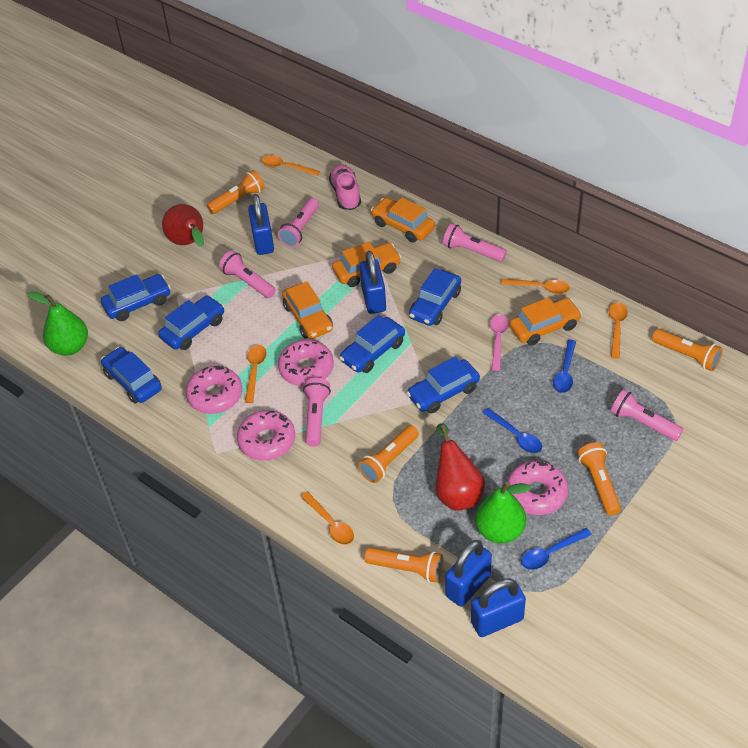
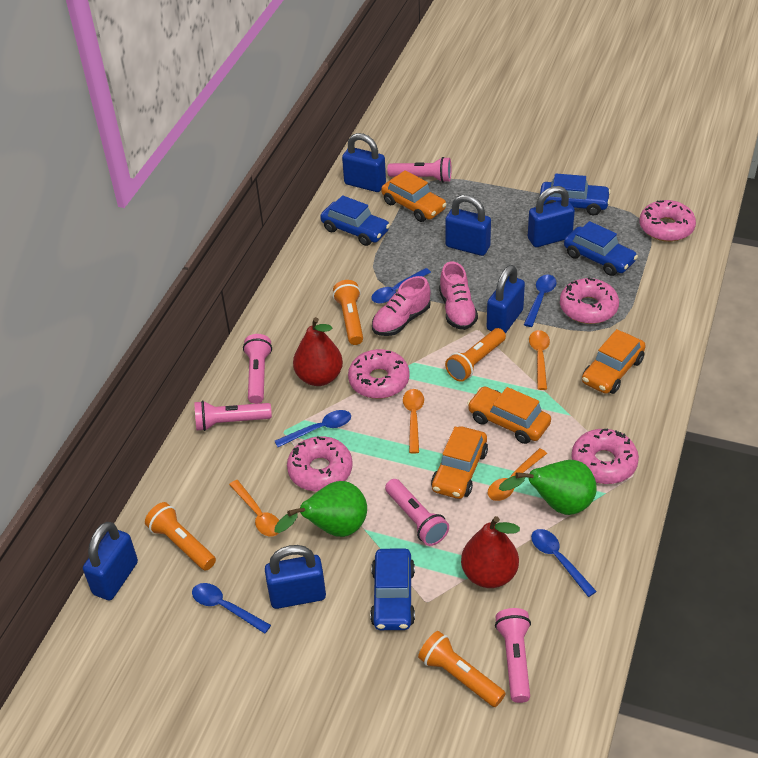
blue car: [101,274,171,321] [101,347,162,404] [158,295,224,350] [339,315,405,373] [407,356,480,413] [409,268,461,326] = 6 -> [320,195,390,246] [370,548,415,630] [540,174,611,215] [564,221,638,276] = 4
blue padlock: [248,194,274,255] [360,251,386,314] [445,540,492,607] [471,578,526,637] = 4 -> [83,522,138,600] [265,545,326,609] [342,133,386,192] [445,195,491,256] [487,265,525,334] [528,186,575,247] = 6
blue spoon: [482,408,542,453] [521,528,592,570] [553,339,576,393] = 3 -> [192,583,271,634] [275,410,351,447] [371,268,431,304] [524,275,556,327] [531,529,597,597] = 5
orange flashlight: [207,170,265,214] [358,425,419,483] [364,547,443,583] [577,442,621,516] [652,329,723,371] = 5 -> [145,502,216,571] [333,280,363,345] [418,631,505,707] [445,328,506,382] = 4
orange spoon: [245,345,266,403] [261,155,320,176] [300,491,354,545] [501,279,570,294] [609,302,628,358] = 5 -> [229,480,279,537] [403,389,424,454] [488,448,547,501] [529,330,550,390] = 4
pink donut: [186,366,242,414] [237,410,295,461] [278,340,334,386] [507,461,568,515] = 4 -> [287,436,353,492] [348,349,410,399] [560,277,619,324] [571,428,639,484] [640,200,696,242] = 5
pink shoe: [329,164,361,210] = 1 -> [372,276,430,336] [439,262,478,330] = 2
pink spoon: [490,314,509,371] = 1 -> none = 0

